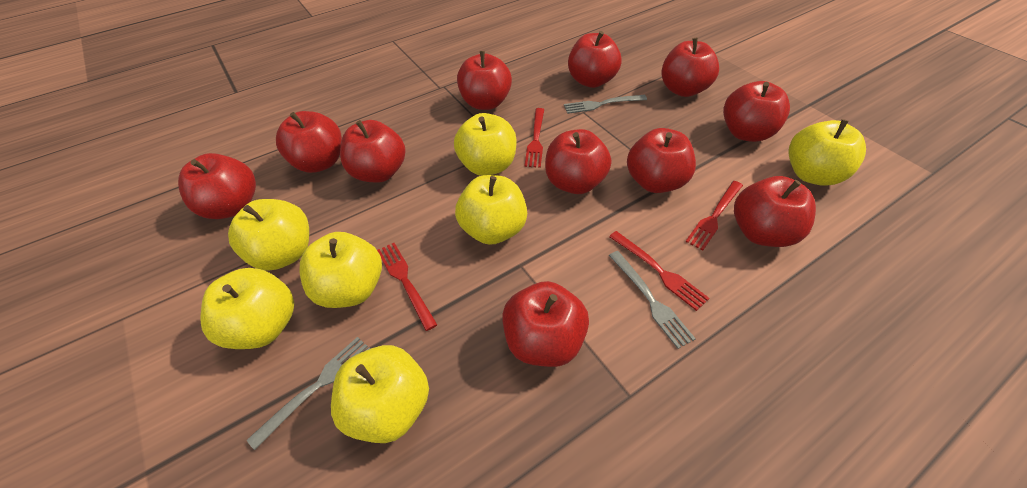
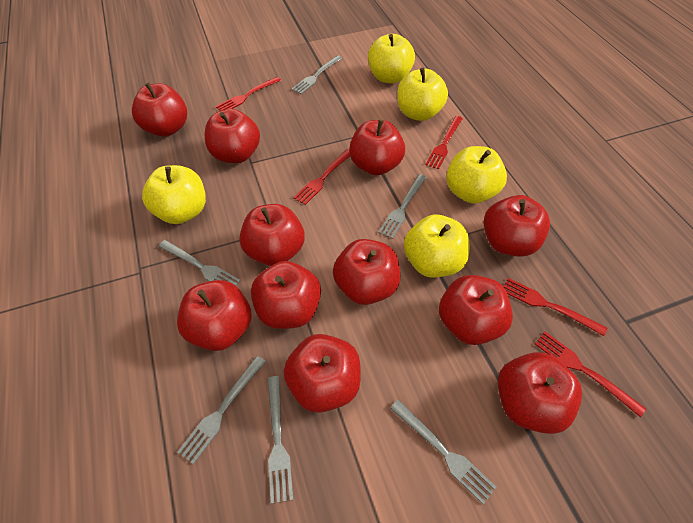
grey fork: [246,337,370,450] [564,95,647,114] [609,251,696,349] = 3 -> [158,240,240,285] [177,356,266,464] [268,376,293,504] [292,55,342,94] [378,174,427,239] [390,400,496,505] = 6
red fork: [377,243,438,331] [524,108,544,168] [609,231,709,311] [685,181,743,250] = 4 -> [216,77,281,111] [293,149,350,205] [425,116,463,169] [504,278,607,336] [535,332,646,417] = 5
yellow apple: [200,268,294,349] [228,199,309,271] [300,232,382,308] [331,345,429,443] [454,113,517,176] [455,175,527,245] [789,119,866,186] = 7 -> [142,165,206,224] [368,34,415,83] [397,68,448,121] [404,214,469,278] [446,146,507,204] = 5

